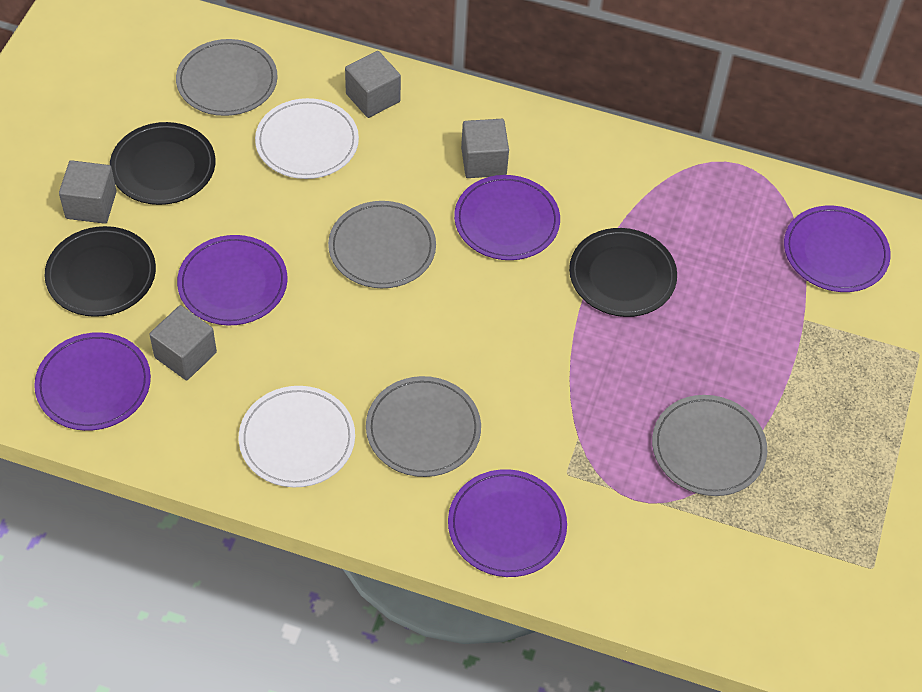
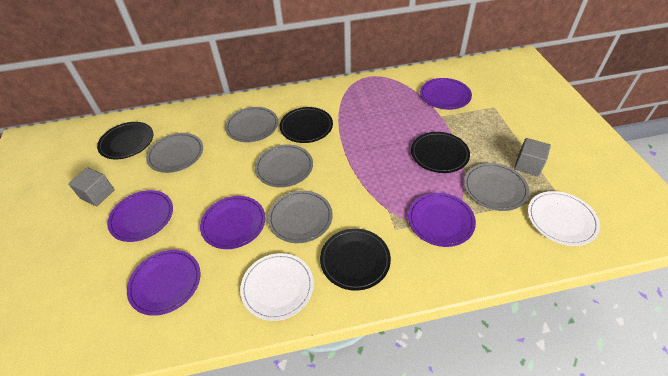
black plate: [45,226,156,317] [110,122,215,205] [569,228,677,317] = 3 -> [97,122,153,159] [280,107,333,143] [320,228,391,291] [411,132,470,173] = 4
grey cube: [59,160,117,224] [149,305,217,380] [345,51,401,118] [461,119,509,178] = 4 -> [68,167,114,206] [514,138,551,176] = 2
grey plate: [176,39,278,116] [328,201,436,288] [366,376,481,477] [652,395,767,496] = 4 -> [146,133,203,173] [225,107,278,142] [255,144,313,188] [268,191,333,243] [464,163,529,211] = 5

